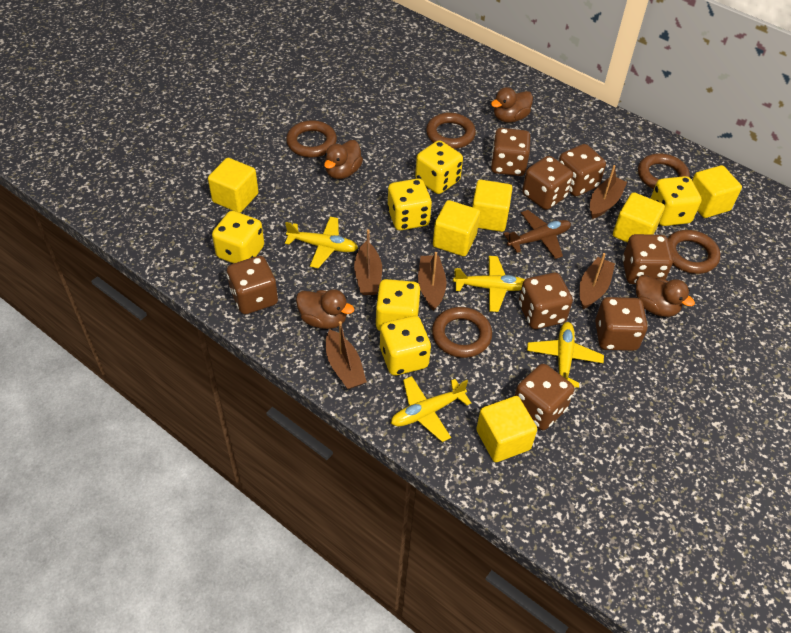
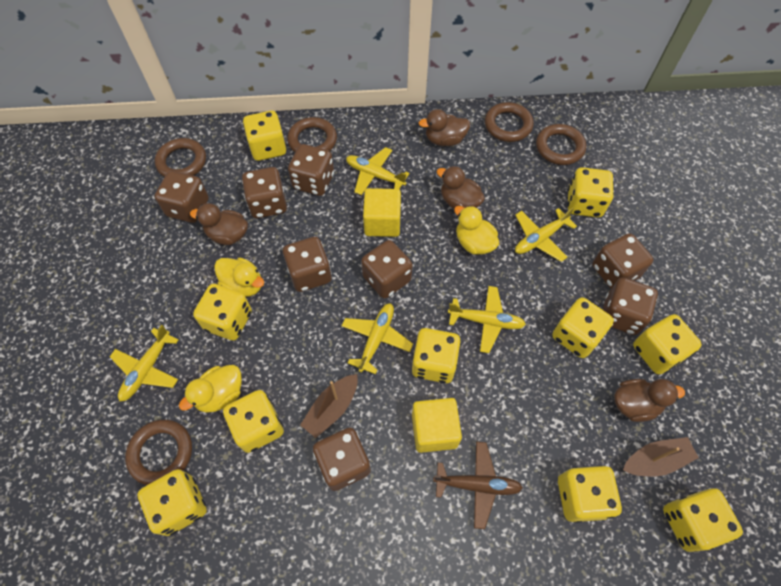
brown boat: [326,321,367,389] [354,229,382,295] [418,252,447,311] [579,253,615,309] [590,165,627,219] = 5 -> [300,374,358,438] [623,437,699,477] = 2
yellow cube: [208,158,259,213] [433,200,480,256] [472,180,513,232] [476,396,537,462] [613,192,665,243] [692,165,742,218] = 6 -> [363,188,401,237] [412,398,462,453] = 2
yellow dice: [212,211,264,263] [375,279,421,331] [380,316,431,375] [387,178,432,230] [415,140,463,194] [650,176,701,226] = 6 -> [137,469,207,536] [193,284,252,341] [223,390,284,453] [243,111,286,161] [412,328,461,383] [552,297,614,358] [558,465,622,523] [567,167,613,217] [633,314,702,374] [663,488,743,552] = 10
yellow duck: none = 0 -> [179,365,242,413] [214,257,264,297] [454,206,499,255] = 3
yellow plane: [285,217,358,268] [391,376,471,442] [453,256,525,312] [527,322,604,388] = 4 -> [110,324,179,402] [341,303,413,374] [346,147,410,195] [448,286,526,353] [515,207,577,262] = 5

